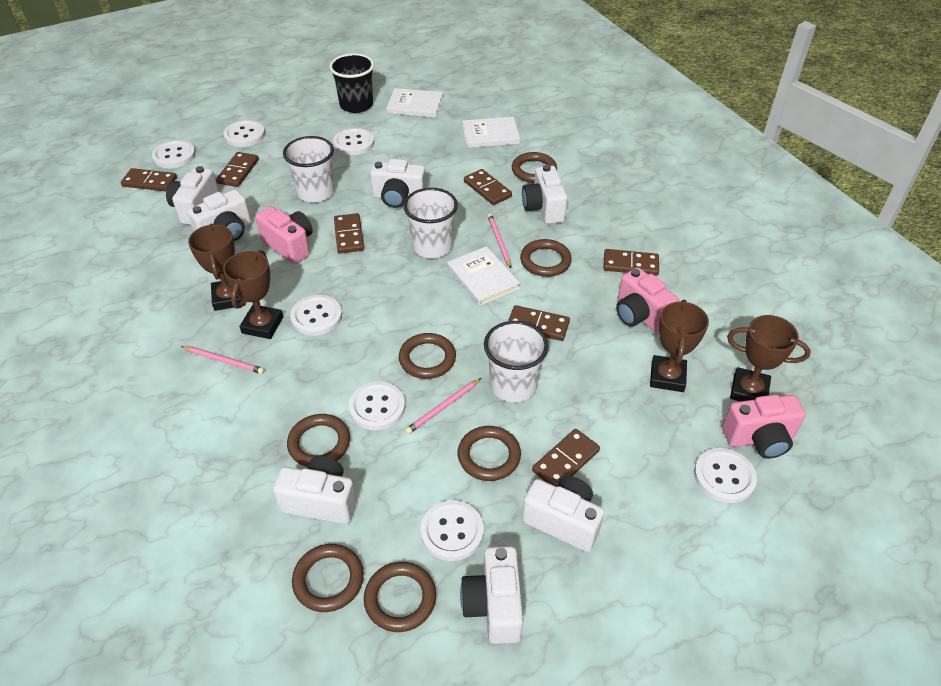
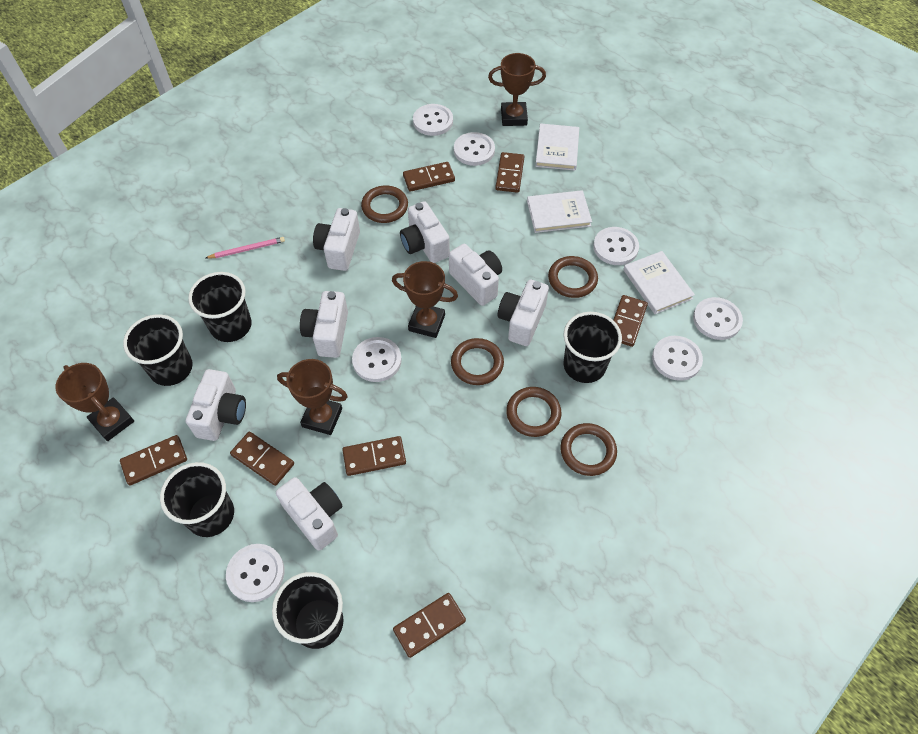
black cup: [329,53,374,113] = 1 -> [123,314,193,386] [160,462,234,537] [188,272,252,342] [272,572,343,649] [564,312,622,383] = 5
brown ring: [287,414,350,467] [292,544,364,612] [364,562,436,632] [399,333,456,379] [458,426,521,481] [512,152,557,183] [520,239,572,277] = 7 -> [361,185,408,223] [451,338,504,385] [506,387,561,437] [548,256,598,298] [560,423,617,476] = 5
pink camera: [255,206,313,264] [616,267,680,334] [722,395,806,459] = 3 -> none = 0
pink pencil: [181,346,265,374] [405,378,481,434] [488,213,511,268] = 3 -> [206,237,285,259] = 1
white cup: [283,136,335,202] [403,188,458,258] [484,321,548,402] = 3 -> none = 0

